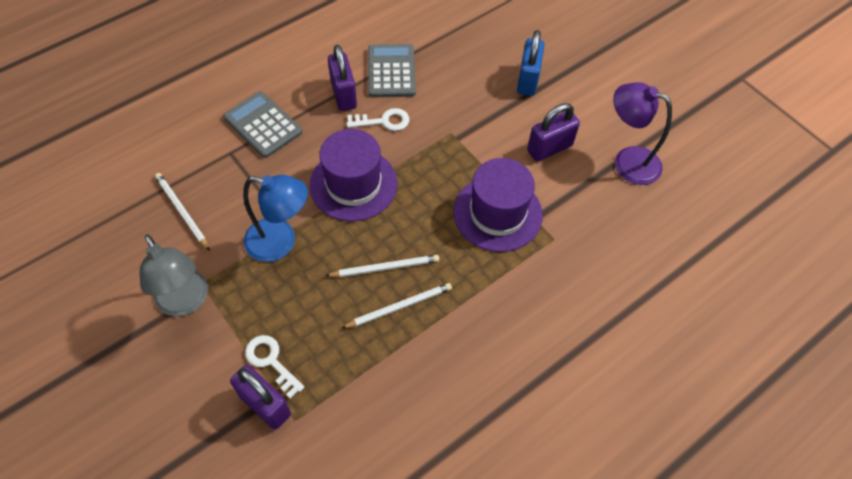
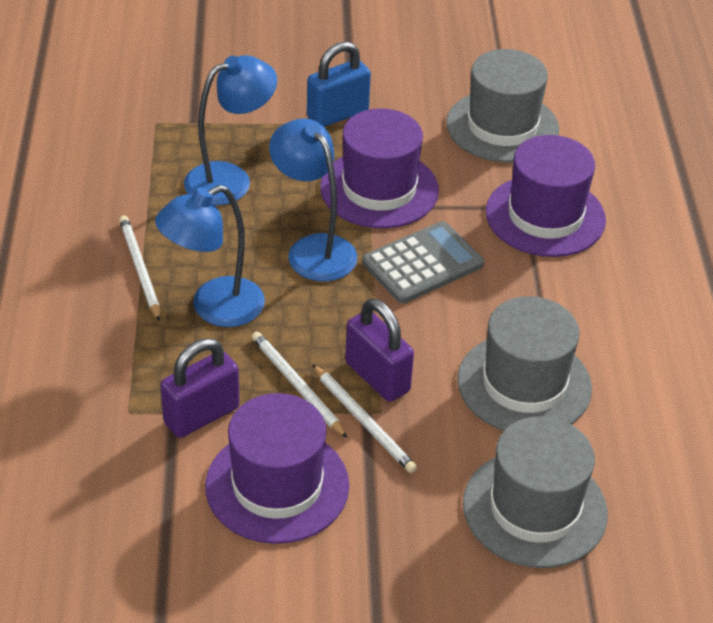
blue lamp: [243,175,308,262] = 1 -> [155,185,265,327] [184,55,277,205] [269,119,357,282] = 3
grey calculator: [223,91,302,158] [368,44,416,97] = 2 -> [362,221,484,303] = 1
grey hat: none = 0 -> [446,49,559,162] [457,296,592,431] [463,416,608,568] = 3
grey lamp: [139,234,208,317] = 1 -> none = 0
purple hat: [309,129,397,221] [453,158,543,252] = 2 -> [205,393,349,544] [320,108,439,228] [486,135,606,257] = 3
purple lamp: [613,82,672,185] = 1 -> none = 0
purple padlock: [230,365,291,430] [328,45,357,111] [527,103,580,162] = 3 -> [160,338,240,438] [345,298,414,402] = 2
white key: [245,335,304,399] [347,108,409,131] = 2 -> none = 0

